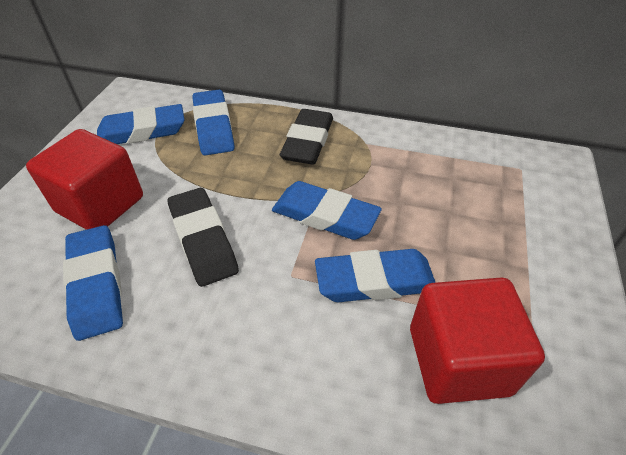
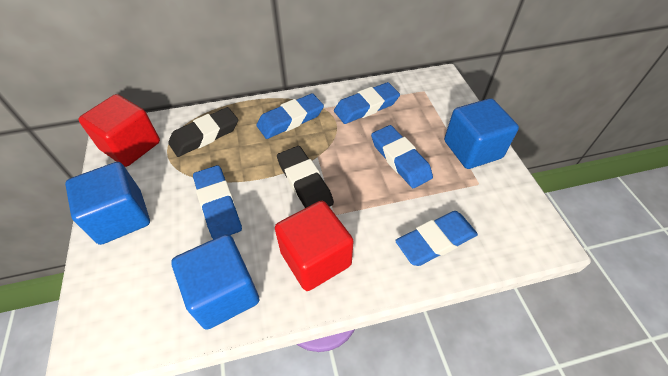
blue cube: none = 0 -> [65,162,150,245] [171,234,259,330] [444,98,519,169] = 3

